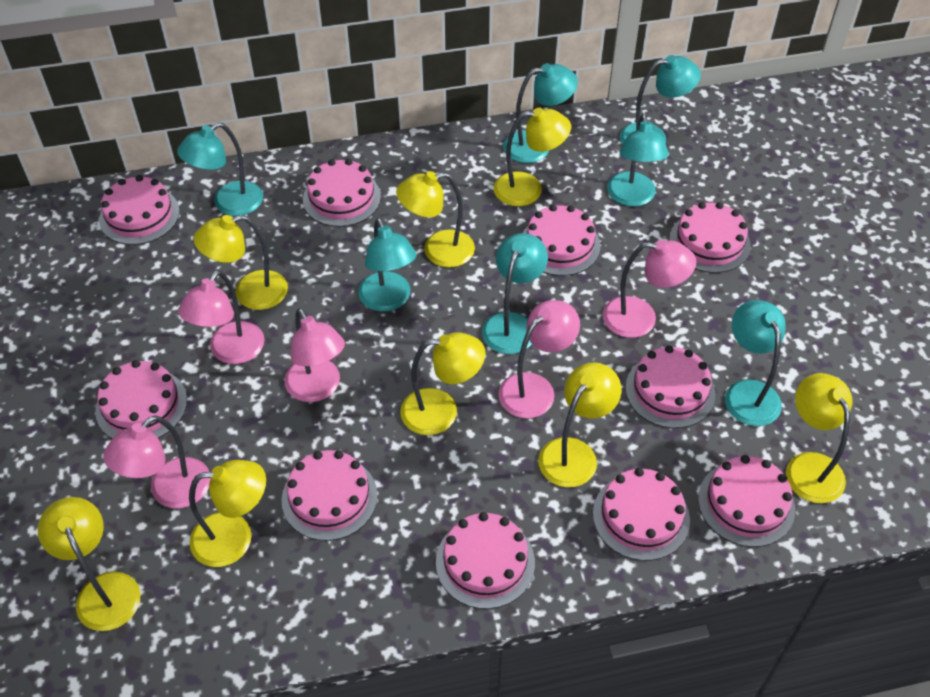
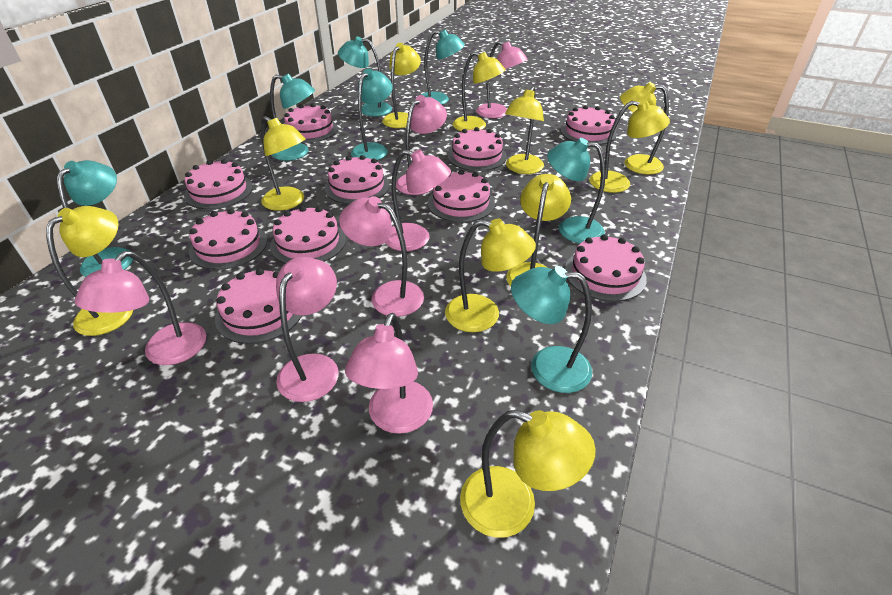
pink lamp: [103,415,211,508] [178,270,264,364] [284,308,345,402] [498,300,580,418] [603,240,696,338] = 5 -> [74,251,206,365] [276,257,339,402] [339,196,424,317] [345,313,433,434] [385,149,451,251] [396,95,447,195] [476,41,527,118] = 7
yellow lamp: [38,497,141,631] [189,460,266,567] [194,215,288,310] [396,171,475,267] [400,332,485,435] [494,108,571,206] [538,362,621,487] [786,373,852,503] = 8 -> [46,206,133,336] [261,116,305,211] [382,43,421,128] [445,219,536,332] [452,52,506,131] [460,410,596,538] [505,86,544,174] [506,174,571,287] [589,100,670,193] [620,82,669,175] = 10

